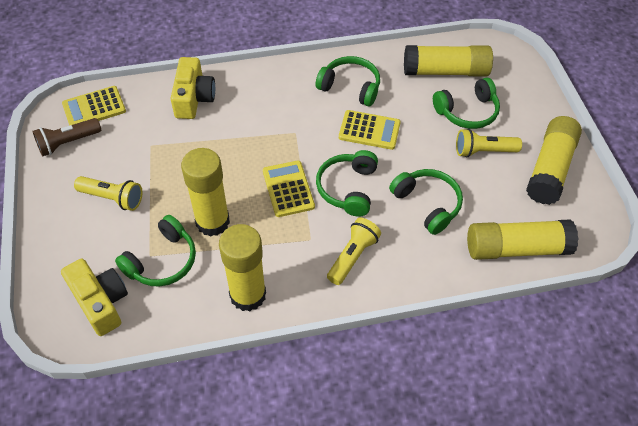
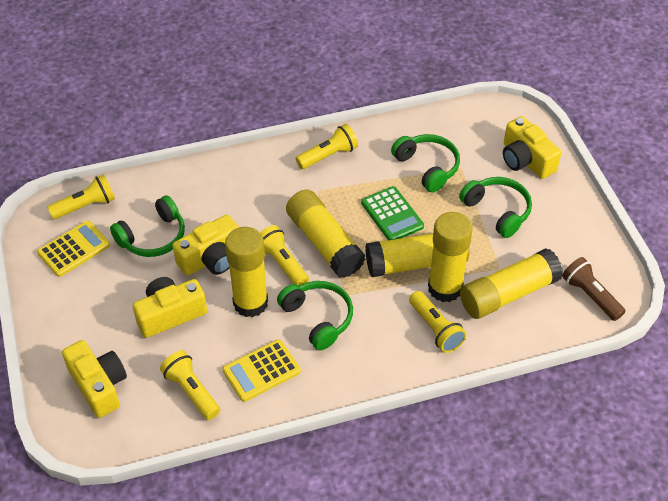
green calculator: none = 0 -> [361,186,424,240] = 1
green headphones: [115,215,196,286] [316,56,380,107] [316,150,378,217] [389,169,463,235] [433,77,500,129] = 5 -> [110,195,185,257] [277,281,353,350] [391,134,460,192] [459,177,532,238] = 4
yellow calculator: [62,86,126,126] [263,161,315,217] [339,110,401,150] = 3 -> [37,221,110,277] [222,339,301,402] = 2
yellow camera: [61,259,128,336] [170,57,215,119] = 2 -> [62,340,127,418] [133,277,207,338] [173,215,239,276] [503,116,561,179] = 4
yellow flashlight: [74,176,142,211] [327,218,381,285] [456,129,522,157] = 3 -> [47,174,115,220] [160,350,220,420] [260,225,309,286] [296,124,358,169] [409,291,467,353] = 5

